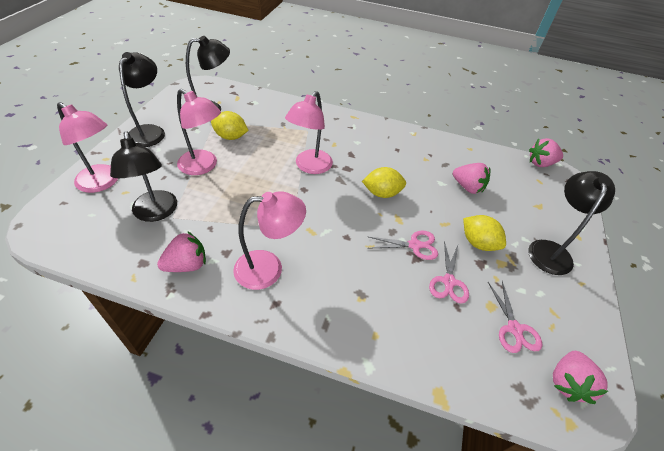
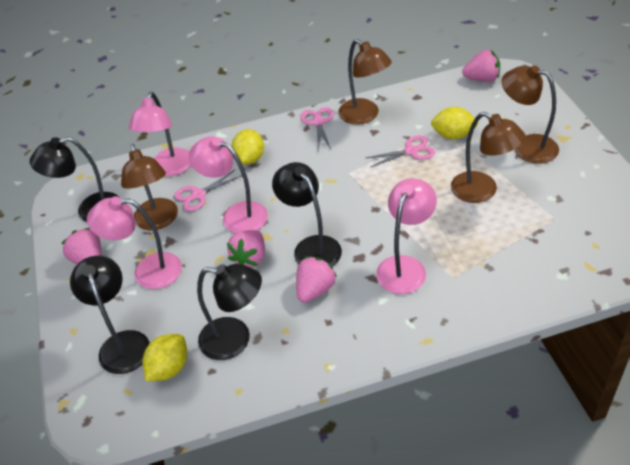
brown lamp: none = 0 -> [121,144,178,230] [338,39,392,125] [451,112,526,203] [502,65,559,164] = 4

